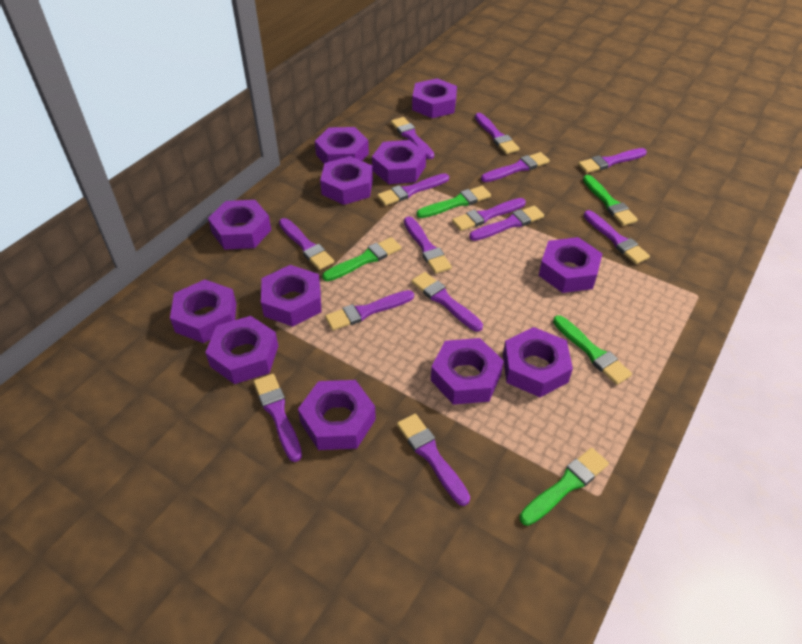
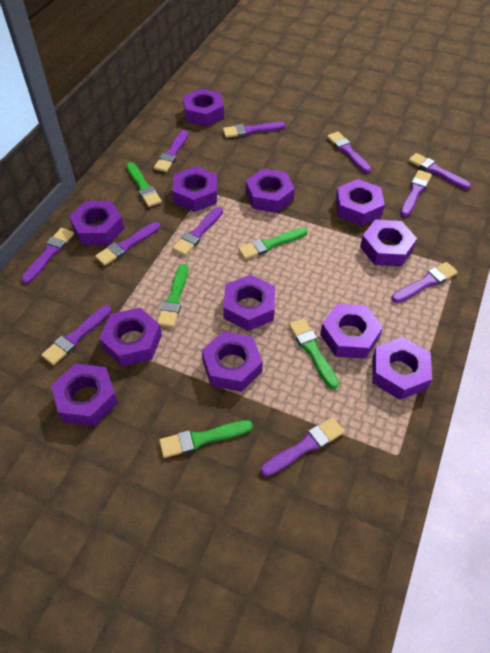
purple brush: [253,374,302,462] [279,218,334,270] [325,290,414,331] [377,173,449,206] [391,117,434,159] [397,414,470,506] [404,217,452,274] [411,272,483,332] [452,198,526,231] [469,206,544,241] [475,113,519,154] [481,152,550,182] [578,148,647,173] [584,210,650,264] = 14 -> [21,228,74,284] [41,305,112,365] [95,222,160,266] [154,130,188,172] [173,207,223,256] [223,122,286,138] [261,417,344,477] [327,132,371,173] [391,262,458,303] [400,170,432,217] [408,153,471,190] = 11

